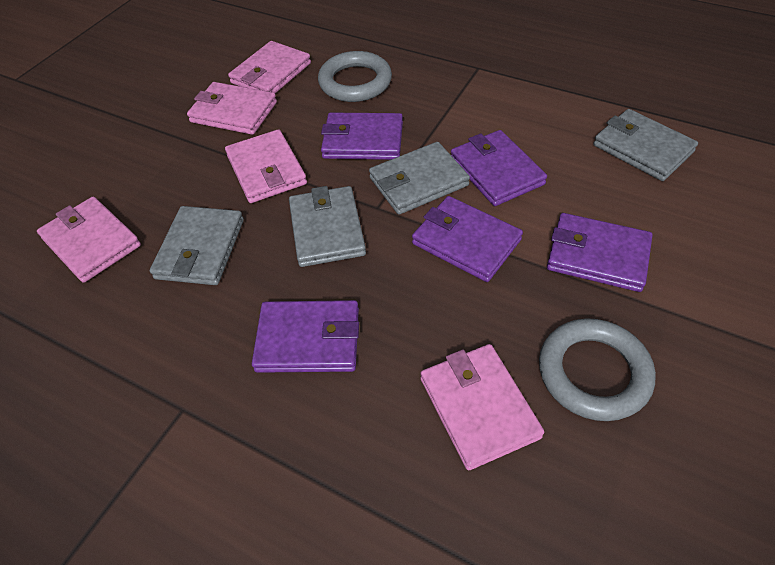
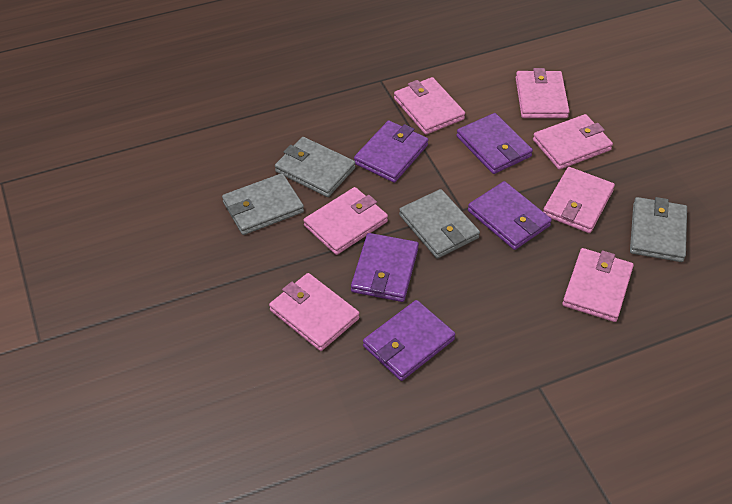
grey ring: [318,51,392,102] [539,318,656,421] = 2 -> none = 0
pink wallet: [37,197,141,283] [187,82,277,135] [225,129,307,203] [228,41,311,93] [421,344,544,470] = 5 -> [269,273,359,351] [304,187,388,255] [394,77,465,135] [515,68,570,118] [533,114,613,170] [543,167,615,233] [562,248,634,322] = 7

